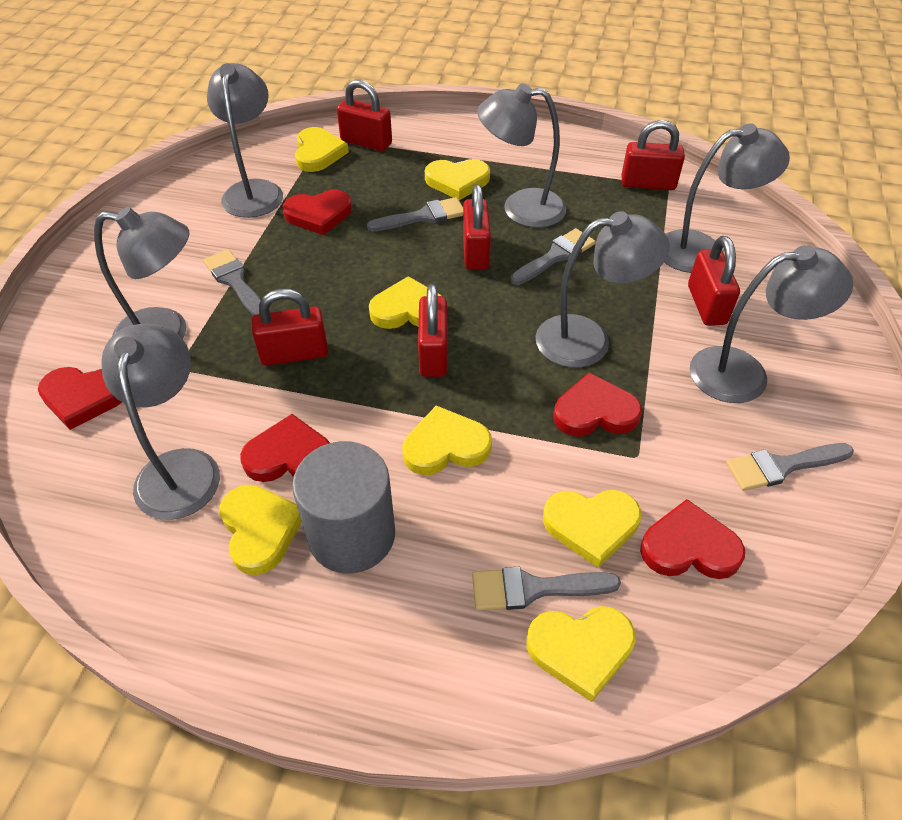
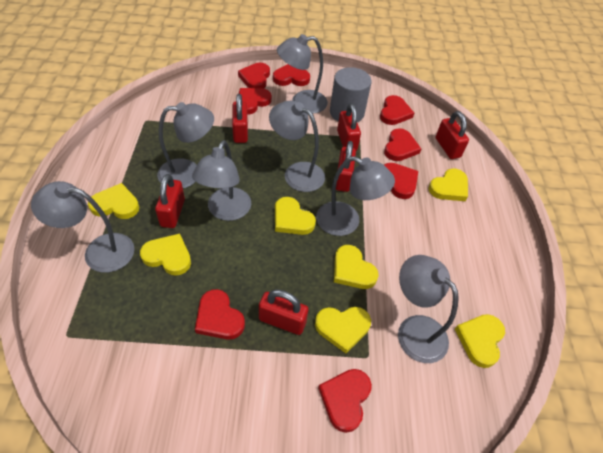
grey brush: [203,249,261,316] [367,197,463,232] [472,567,621,610] [511,228,596,285] [726,443,854,491] = 5 -> none = 0
red heart: [38,367,122,430] [240,414,330,482] [283,190,352,235] [553,373,642,437] [640,499,745,579] = 5 -> [195,289,245,340] [238,63,270,89] [239,88,272,115] [273,64,310,86] [318,369,372,433] [380,95,414,125] [384,128,421,161] [384,163,418,199] = 8

